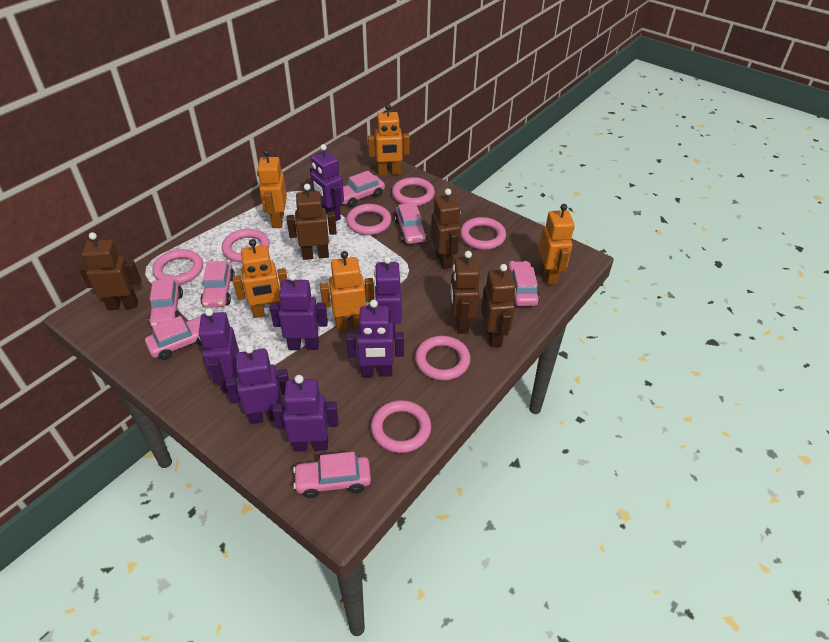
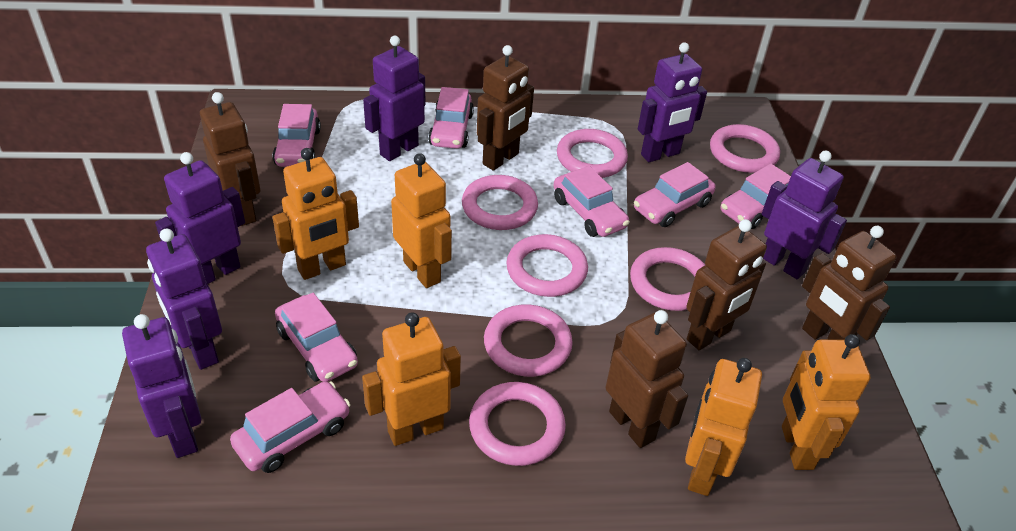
purple robot: [198,308,239,393] [226,345,289,424] [270,273,328,350] [272,375,339,452] [310,144,344,221] [346,300,404,377] [374,256,402,339] = 7 -> [122,314,201,458] [146,229,222,370] [155,152,245,284] [363,36,425,161] [638,42,707,162] [762,150,847,279] = 6

